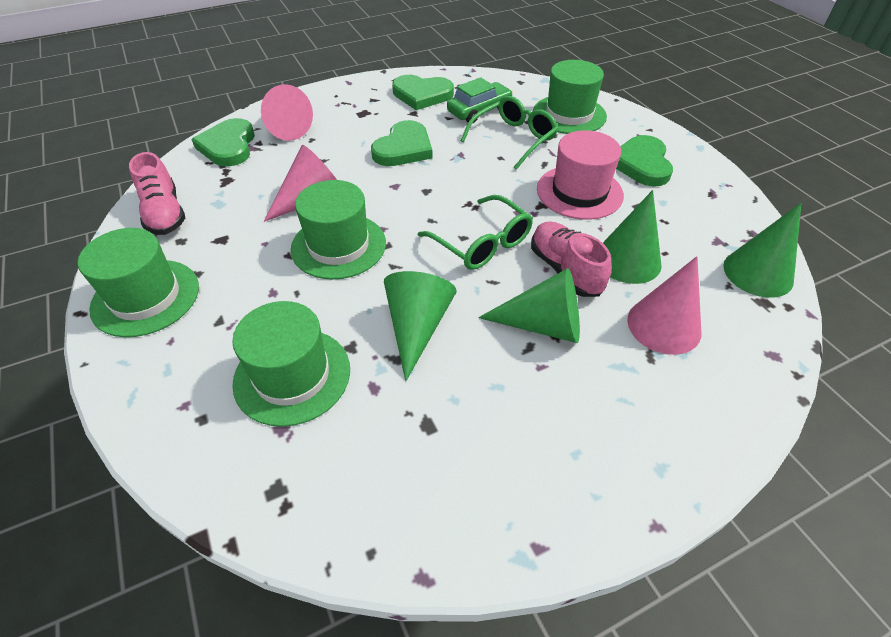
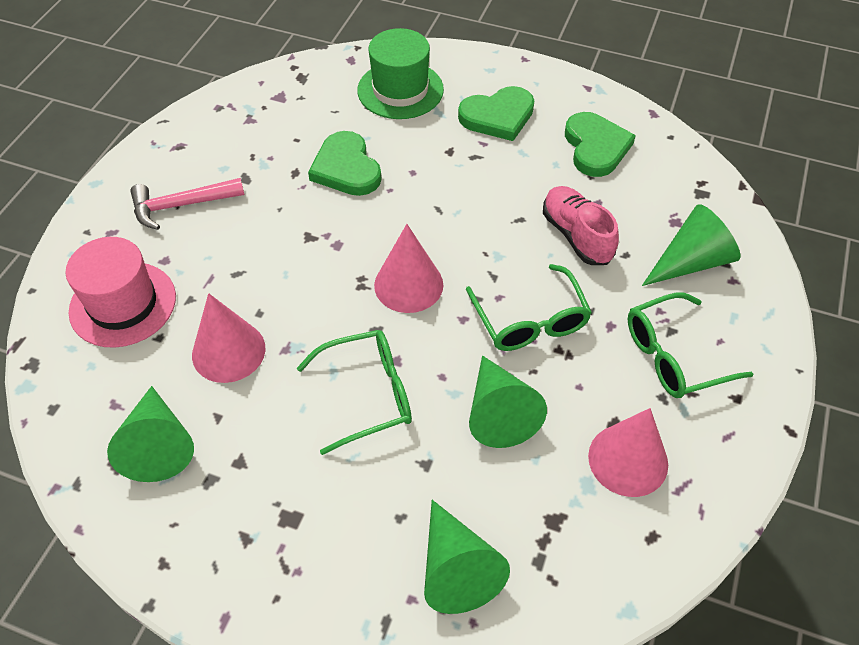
green car: [447,77,513,123] = 1 -> none = 0
green glasses: [418,195,533,270] [461,96,558,170] = 2 -> [297,330,412,455] [466,264,592,351] [628,292,753,398] = 3
green hat: [78,228,199,337] [232,301,350,427] [291,180,386,279] [533,60,607,134] = 4 -> [357,28,444,119] = 1
green heart: [191,118,255,167] [371,120,433,166] [392,75,454,110] [616,135,673,187] = 4 -> [308,131,382,196] [458,86,534,141] [565,112,636,177] = 3
pink hammer: none = 0 -> [131,178,244,230] = 1
pink shoe: [129,152,185,235] [531,221,612,297] = 2 -> [543,186,619,265] = 1

